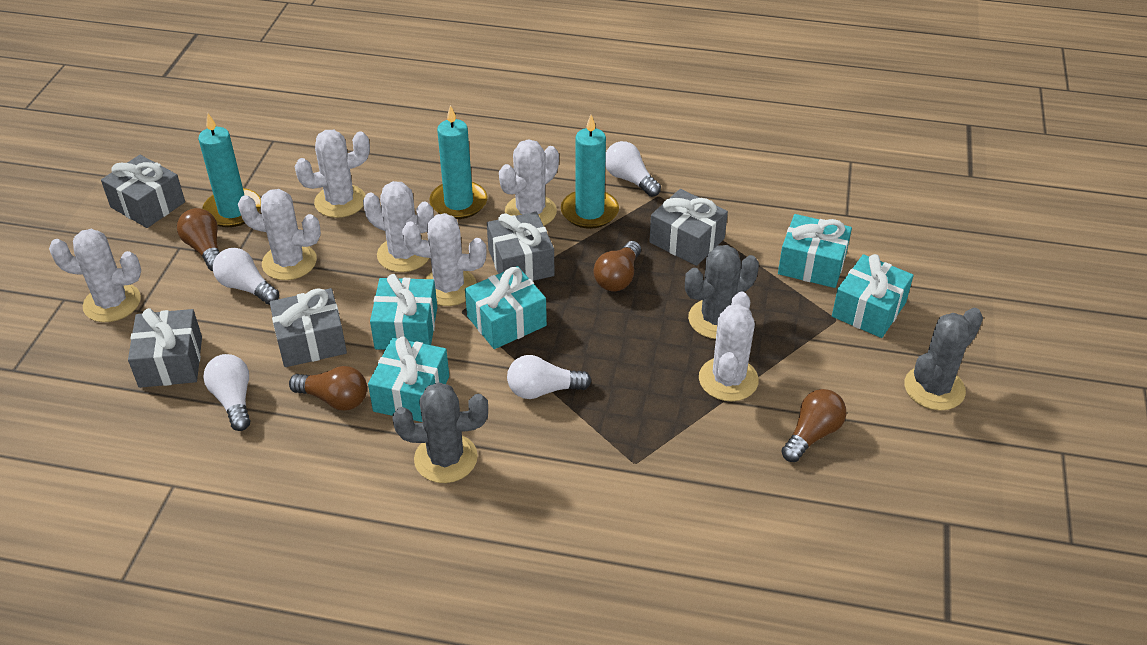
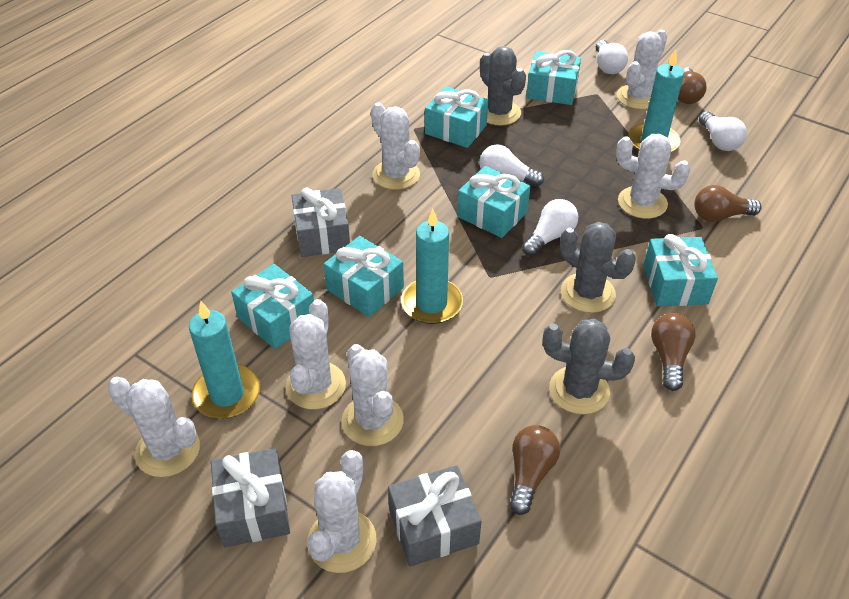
grey gift: [101,155,185,228] [128,308,202,388] [270,288,347,367] [487,212,555,281] [649,189,728,266] = 5 -> [211,448,290,547] [292,188,350,257] [388,465,481,567] = 3
turquoise gift: [368,336,449,422] [370,274,437,350] [465,266,547,349] [778,214,852,288] [832,254,914,338] = 5 -> [231,264,314,349] [324,236,404,317] [425,86,488,148] [457,166,530,238] [526,50,581,105] [643,234,718,306] = 6

